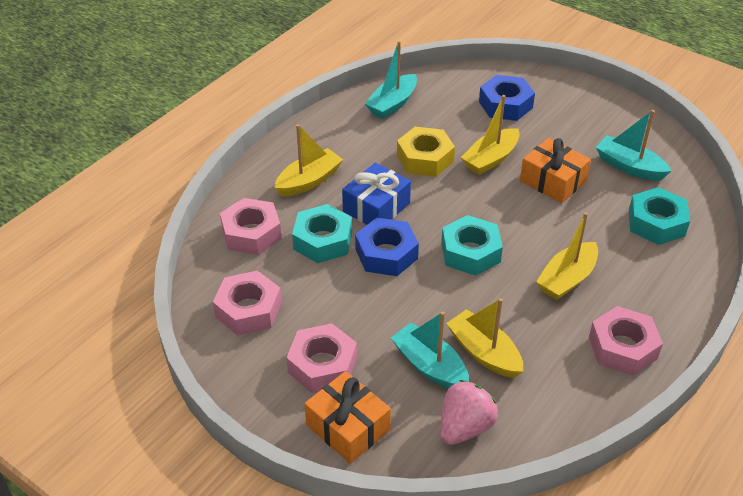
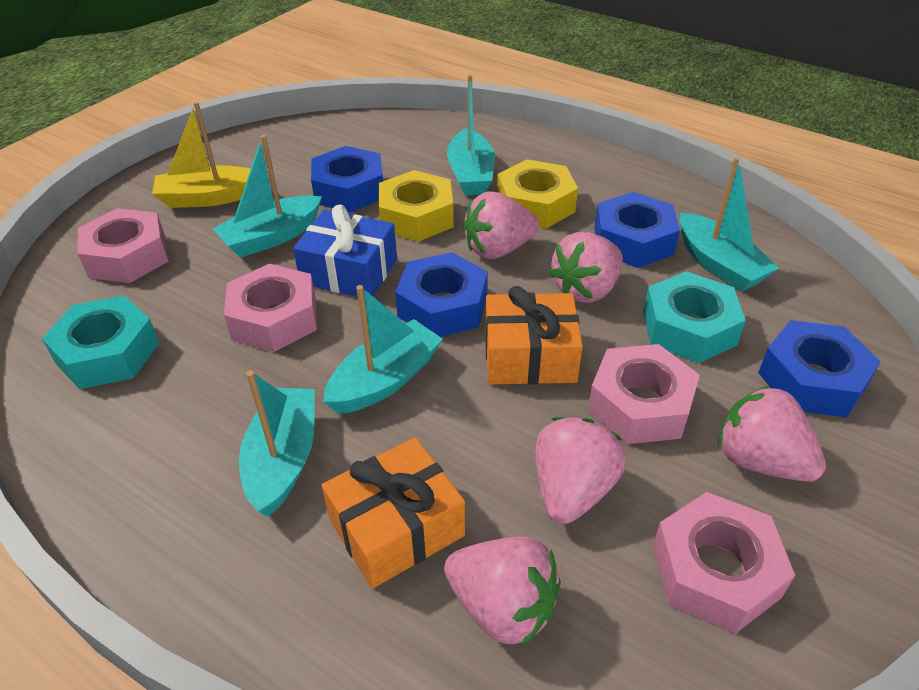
blue nut: [355,218,419,276] [479,75,535,121] = 2 -> [311,146,383,213] [395,252,488,337] [594,192,680,268] [758,320,881,418] = 4
pink strawberry: [440,380,498,445] = 1 -> [444,536,561,646] [463,191,539,259] [535,417,626,524] [549,232,623,303] [719,385,826,482] = 5
turquoise boat: [365,41,417,119] [391,311,469,389] [596,110,671,181] = 3 -> [213,135,322,258] [239,371,315,517] [323,285,443,414] [447,75,495,195] [680,157,779,291] = 5
turquoise nut: [292,204,352,263] [441,215,503,276] [628,187,690,245] = 3 -> [42,296,159,389] [643,271,746,363] = 2
yellow boat: [274,124,343,197] [446,298,523,378] [461,95,520,175] [536,212,598,300] = 4 -> [152,102,251,208] = 1
yellow nut: [397,127,455,177] = 1 -> [379,170,454,242] [497,159,578,229] = 2

